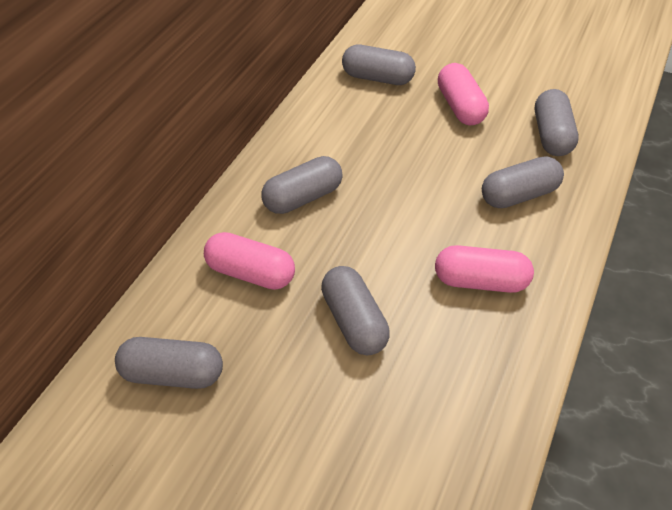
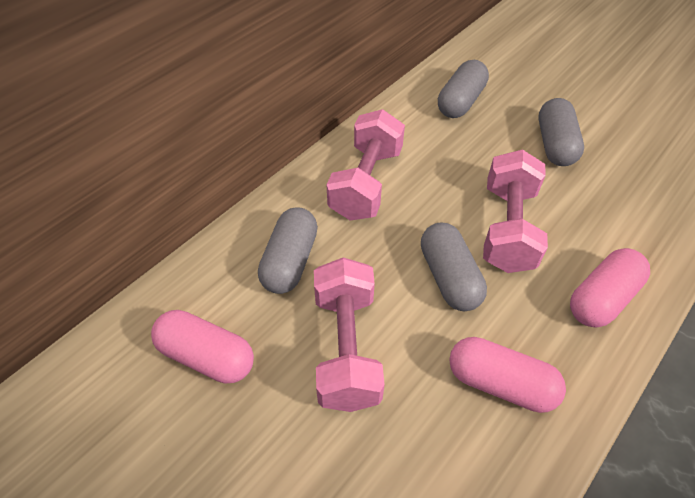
grey capsule: [115,337,223,389] [261,156,343,214] [321,266,390,355] [342,45,416,85] [482,156,564,208] [535,89,579,156] = 6 -> [258,207,318,294] [421,222,487,311] [438,60,489,118] [538,98,584,166] = 4
pink dumbbell: none = 0 -> [314,257,385,412] [327,109,405,220] [483,150,548,273] = 3

